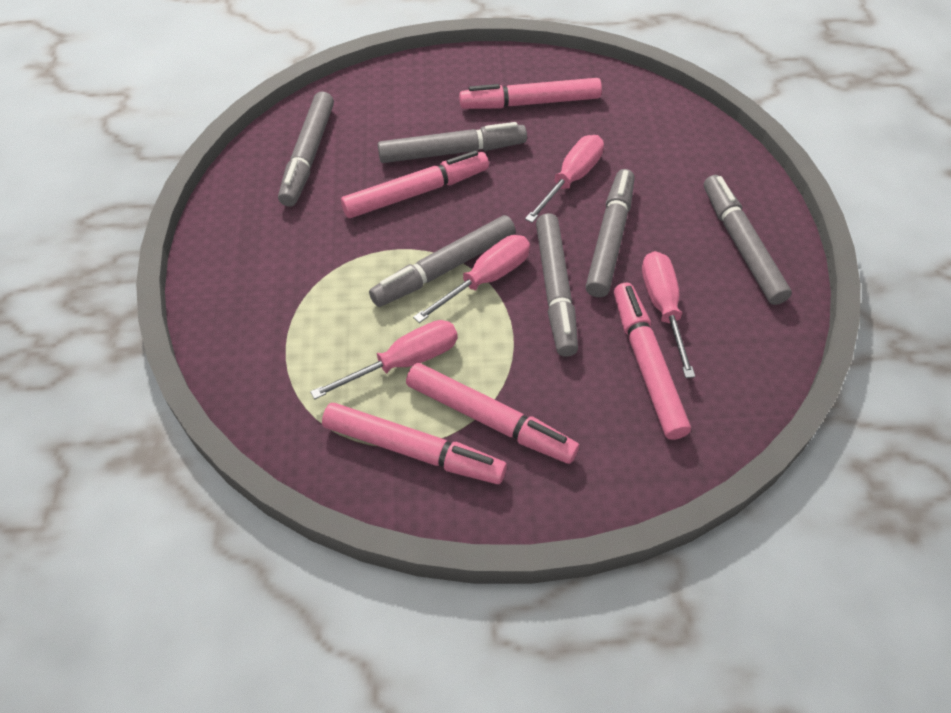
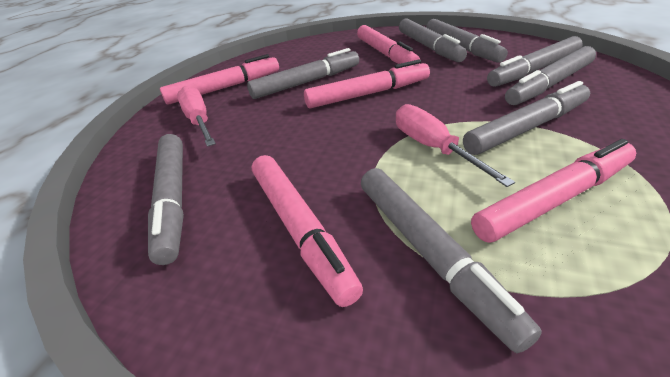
grey marker: [278,92,334,207] [369,215,516,307] [378,122,527,163] [536,213,578,357] [586,169,635,297] [704,175,792,305] = 6 -> [148,134,184,265] [247,48,359,99] [361,168,542,353] [399,18,467,62] [426,19,508,63] [463,81,590,155] [487,36,583,87] [505,46,596,105] = 8
pink screwdriver: [310,320,458,400] [413,235,530,323] [525,135,604,223] [642,251,695,378] = 4 -> [177,86,216,147] [396,104,515,187] = 2

